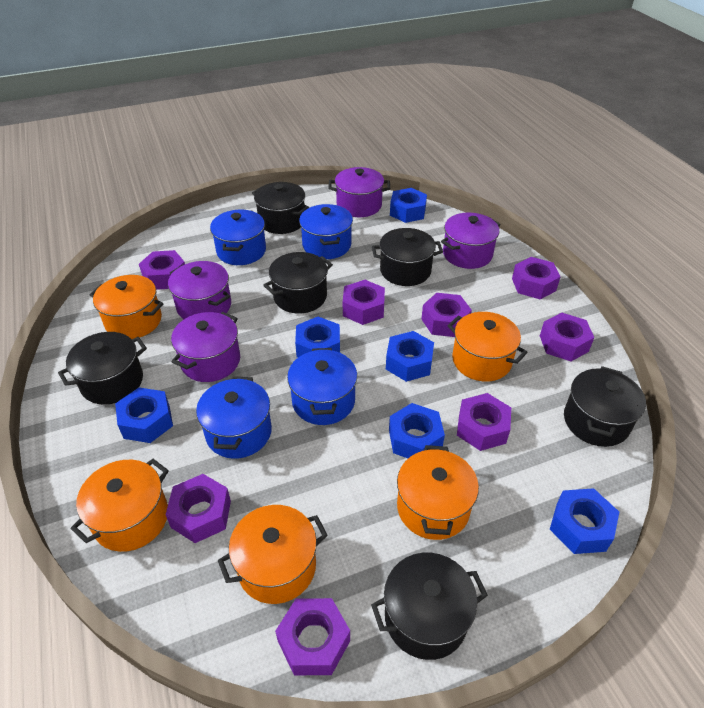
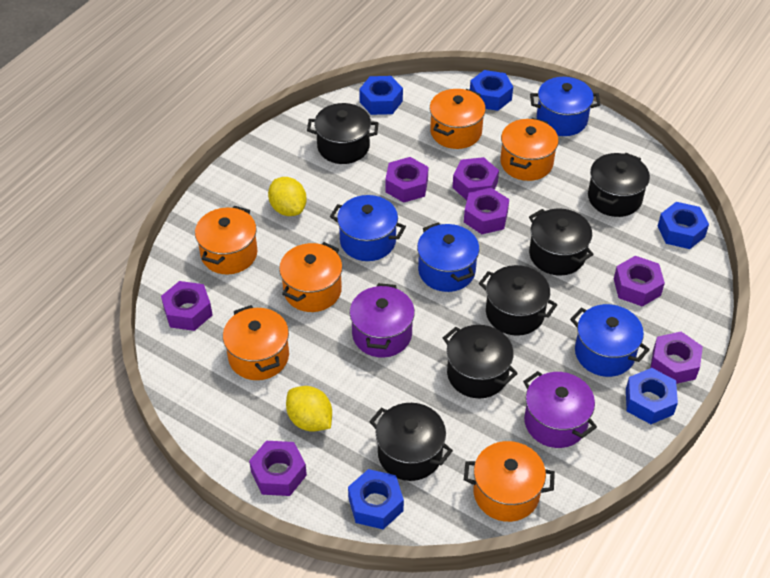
blue nut: [115,388,173,443] [295,317,340,358] [386,331,434,382] [389,403,445,458] [390,188,427,223] [550,488,619,554] = 6 -> [348,469,404,529] [359,76,403,115] [470,70,513,111] [626,368,678,424] [658,202,709,249] = 5
orange pot: [71,459,169,552] [90,275,164,339] [218,505,328,604] [397,445,479,540] [448,312,527,382] = 5 -> [195,206,257,274] [223,305,289,380] [279,242,343,312] [430,89,486,149] [464,441,555,522] [500,118,559,181] = 6
purple nut: [139,250,185,290] [166,474,231,543] [275,598,350,675] [343,280,385,325] [421,293,472,337] [457,393,511,451] [512,257,561,300] [540,313,594,361] = 8 -> [161,281,213,331] [249,441,307,496] [385,157,428,203] [452,157,499,200] [464,188,509,234] [614,256,665,307] [650,332,703,384] = 7
purple pot: [168,261,231,319] [171,312,240,382] [328,167,390,217] [441,213,501,269] = 4 -> [350,283,415,357] [523,371,597,448] = 2
yellow lemon: none = 0 -> [268,177,307,216] [286,386,332,432] = 2

